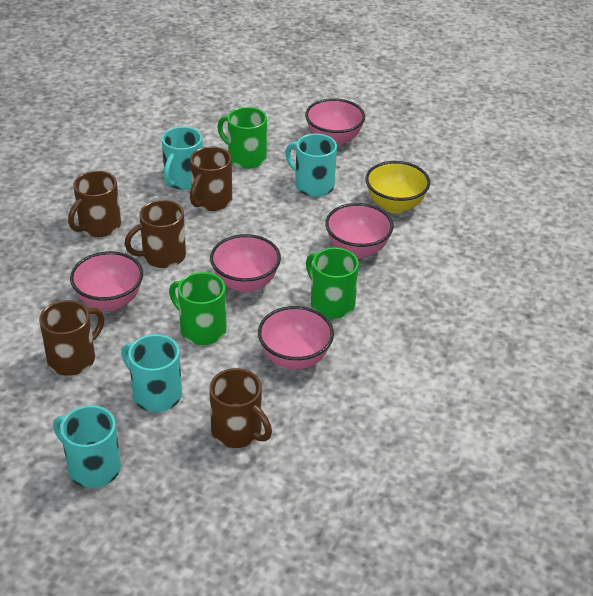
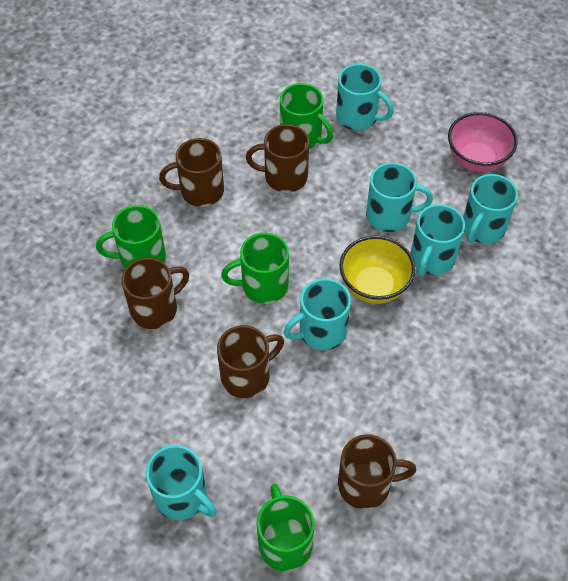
green mug: [169,272,227,345] [217,107,267,169] [306,247,359,319] = 3 -> [96,205,166,269] [221,233,289,304] [257,484,315,571] [280,83,333,149] = 4
pink bowl: [70,251,143,311] [210,234,281,292] [258,306,334,369] [305,98,365,147] [325,203,394,259] = 5 -> [448,112,518,172] = 1
turquoise mug: [53,405,121,488] [122,334,182,412] [162,126,203,190] [285,134,337,197] = 4 -> [146,445,217,520] [284,278,351,351] [336,64,394,130] [366,163,433,232] [411,204,465,276] [463,174,518,244] = 6

